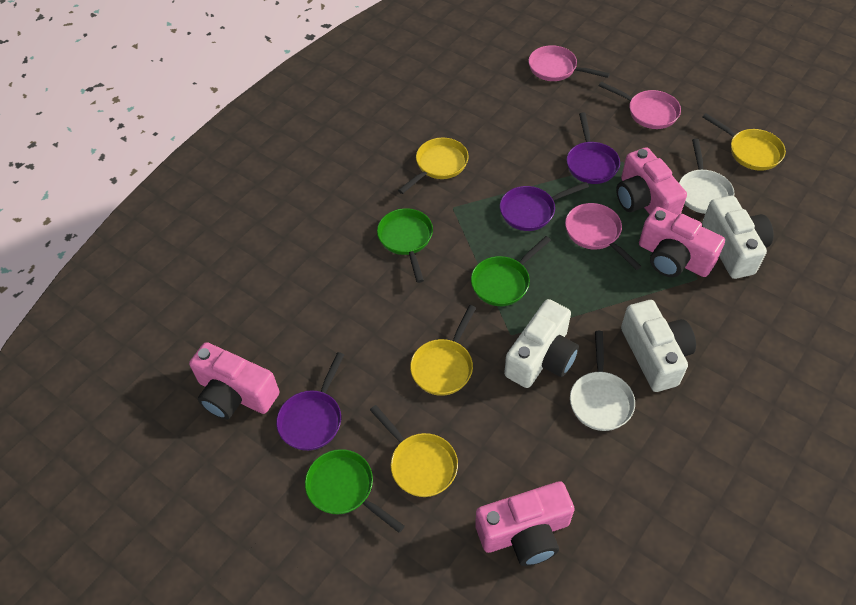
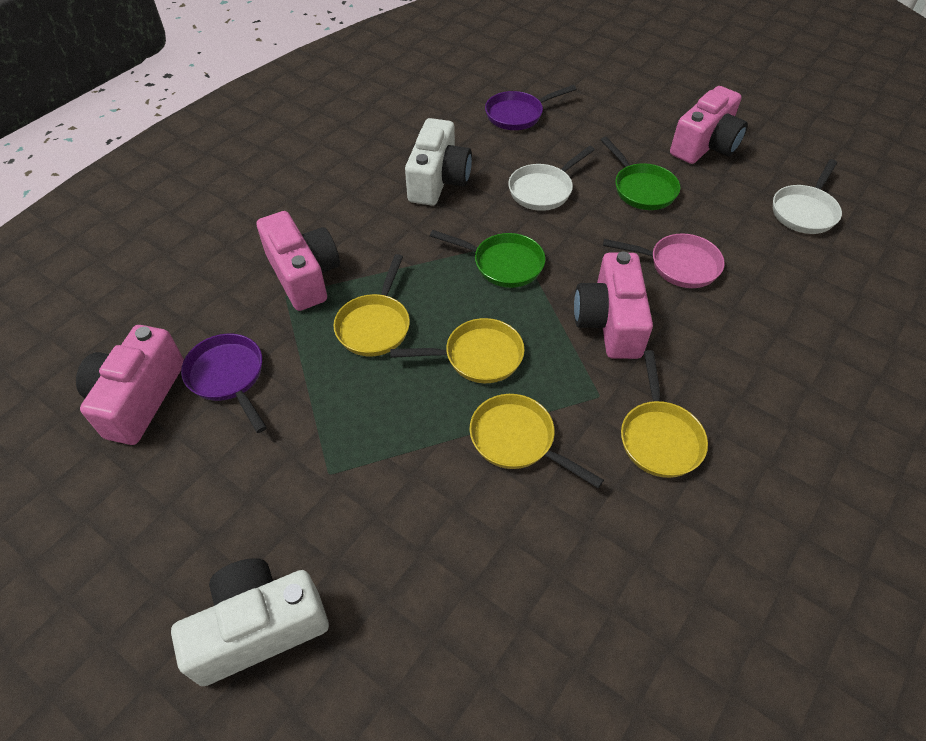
green pan: [305,449,405,533] [377,208,433,283] [471,236,551,306] = 3 -> [430,230,545,288] [601,137,680,210] = 2
pink pan: [528,45,610,81] [565,203,642,270] [599,82,681,129] = 3 -> [603,234,725,288] = 1
purple pan: [276,352,344,451] [500,182,589,231] [567,112,620,184] = 3 -> [181,334,267,433] [485,85,576,130] = 2
white camera: [504,299,579,388] [621,300,696,392] [702,196,774,279] = 3 -> [171,558,329,686] [405,118,472,206] = 2

